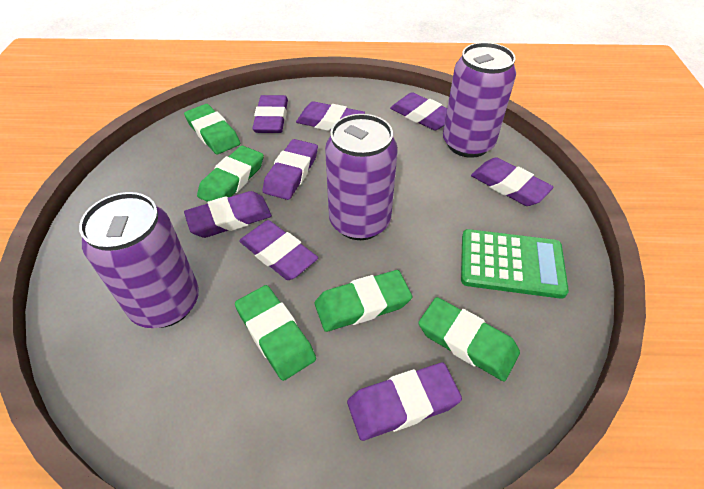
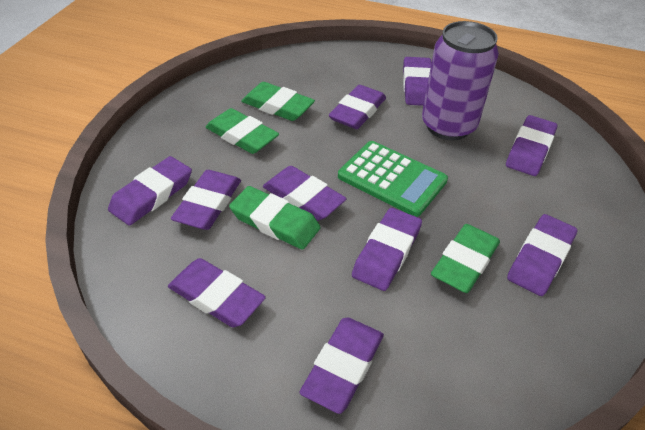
green eraser: [184,104,240,154] [197,146,264,202] [235,285,316,381] [315,270,412,332] [419,297,520,381] = 5 -> [205,108,279,154] [229,186,321,250] [241,82,315,121] [431,224,500,293] = 4
purple can: [79,192,199,328] [325,114,398,240] [443,42,516,158] = 3 -> [422,21,499,140] = 1
purple eraser: [184,191,272,238] [239,220,318,280] [252,95,288,133] [263,139,318,200] [296,101,365,131] [347,362,462,441] [390,92,447,130] [471,157,554,206] = 8 -> [108,156,192,226] [168,258,266,327] [171,170,241,230] [263,166,347,221] [299,317,384,414] [329,85,386,129] [352,208,422,291] [403,57,432,106] [506,115,558,176] [507,214,577,296] = 10

